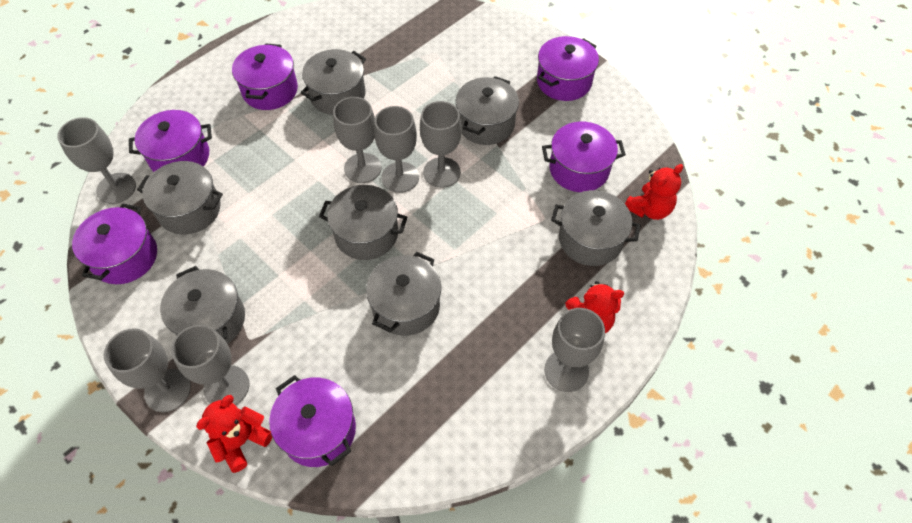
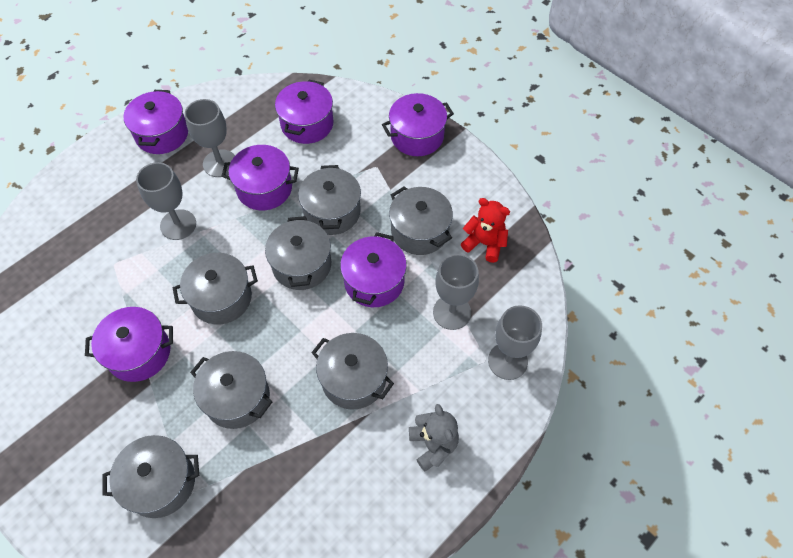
grey goblet: [57,117,136,204] [104,328,191,412] [171,325,249,405] [333,97,381,183] [374,106,419,193] [420,101,462,188] [544,308,605,392] = 7 -> [136,162,196,240] [185,99,235,177] [433,254,479,330] [488,305,542,380] = 4
grey teddy bear: none = 0 -> [409,404,459,472] = 1
red teddy bear: [196,395,272,473] [565,281,624,333] [625,164,683,220] = 3 -> [461,198,510,263] = 1

